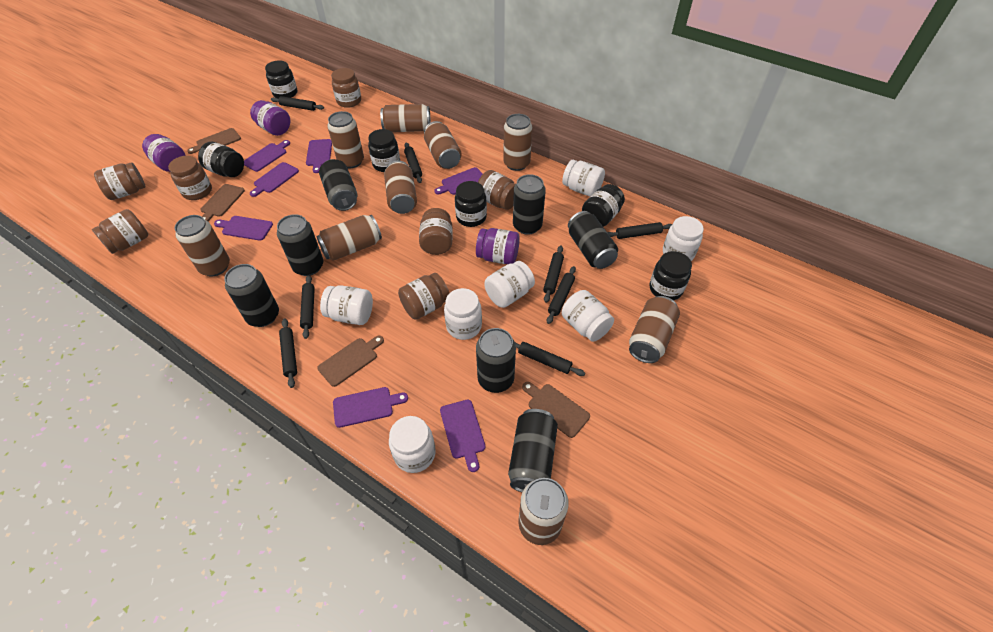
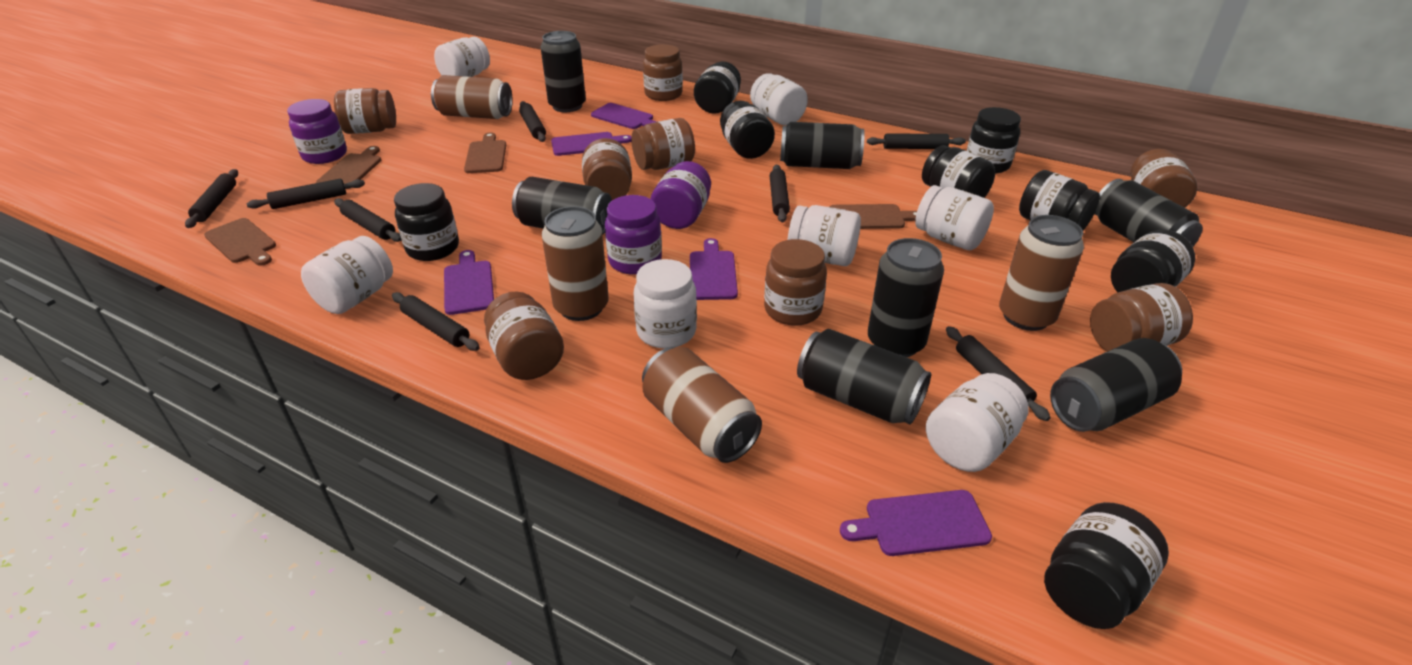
black jar: [198,142,244,177] [265,61,297,99] [368,129,400,172] [455,181,487,227] [582,184,625,227] [649,251,692,300] = 6 -> [394,183,459,261] [694,61,741,114] [720,101,775,159] [922,145,995,198] [967,107,1021,174] [1019,170,1100,230] [1044,502,1169,629] [1111,230,1195,292] = 8
brown can: [175,215,230,276] [317,215,382,261] [327,111,364,169] [380,104,431,132] [384,161,417,214] [424,121,462,169] [503,114,532,171] [518,478,569,545] [629,296,680,363] = 9 -> [431,75,513,119] [542,206,609,321] [642,347,762,463] [999,215,1084,331] = 4
brown jar: [92,209,148,254] [94,162,146,200] [168,156,212,200] [331,68,361,108] [398,273,449,320] [419,208,453,255] [478,170,515,210] = 7 -> [334,88,396,134] [484,291,564,380] [582,138,632,200] [631,118,695,170] [643,44,683,101] [764,239,827,326] [1090,283,1193,351] [1131,149,1197,208] = 8
purple cutting board: [214,216,273,241] [244,140,290,172] [250,162,299,197] [306,139,332,173] [333,387,408,428] [434,167,483,195] [440,400,486,472] = 7 -> [444,250,494,315] [551,132,632,156] [591,103,657,129] [690,238,738,300] [840,490,992,556] = 5

